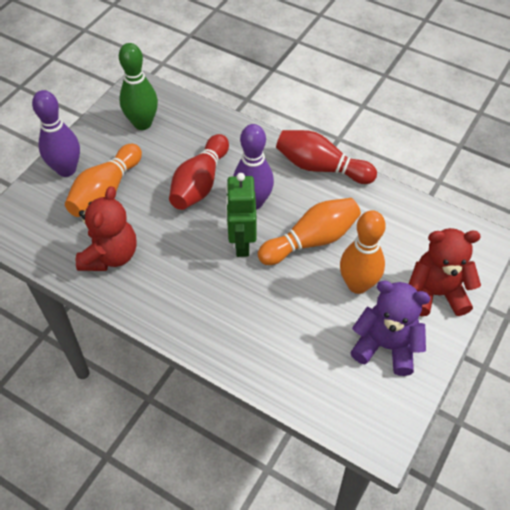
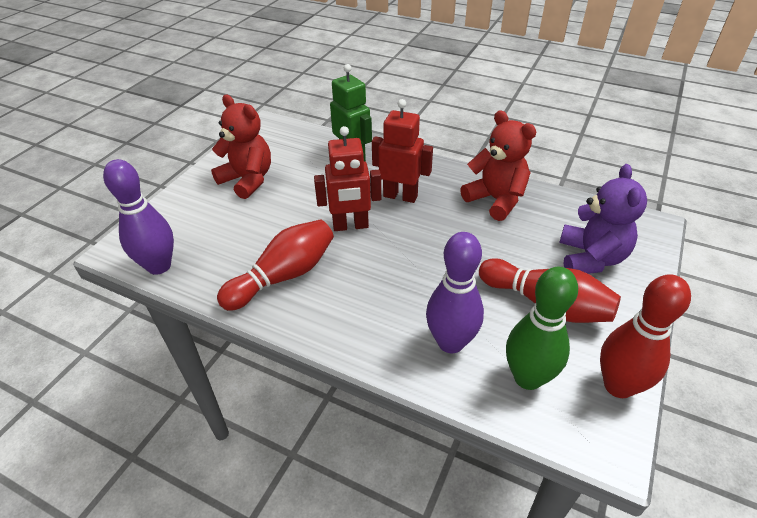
orange bowling pin: [65,144,142,217] [258,198,361,265] [340,210,386,294] = 3 -> none = 0
red bowling pin: [169,134,229,210] [276,130,377,184] = 2 -> [217,219,334,311] [479,258,621,323] [600,274,691,398] = 3
red robot: none = 0 -> [314,126,381,231] [372,99,433,203] = 2

